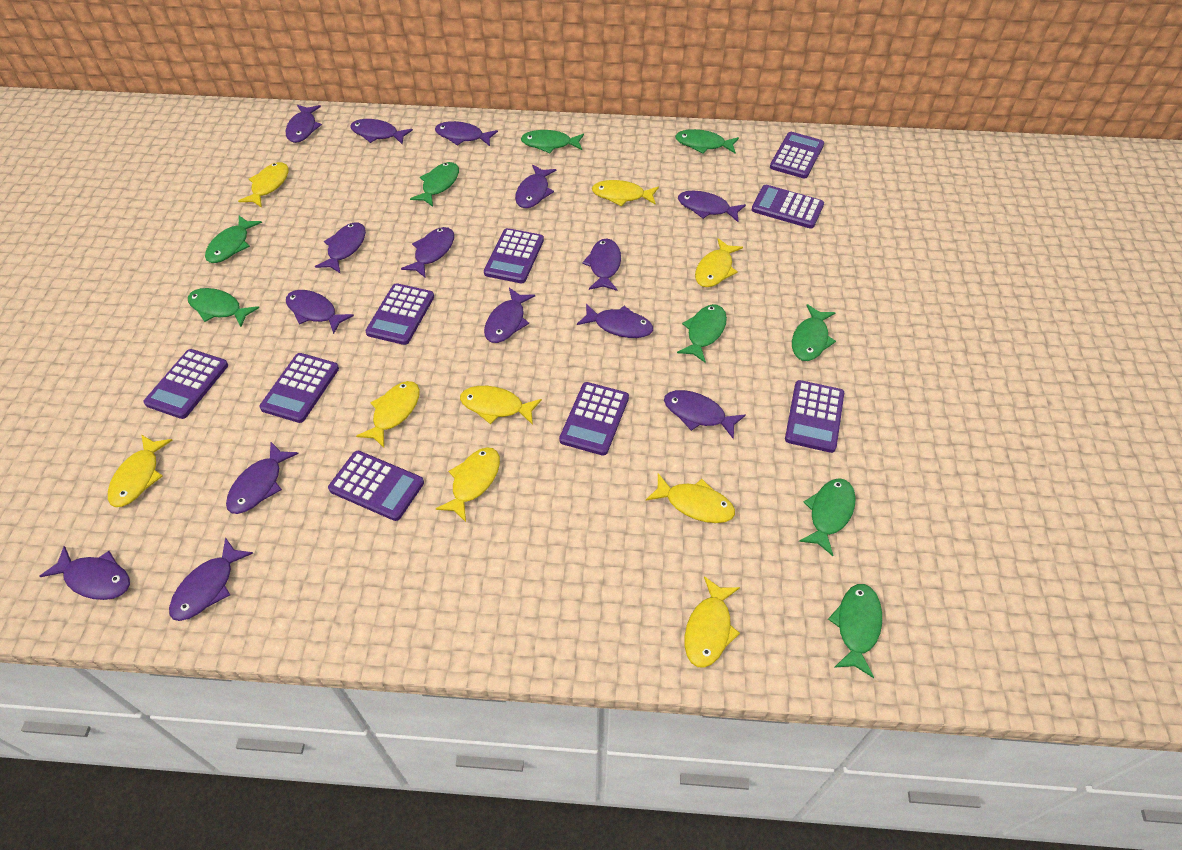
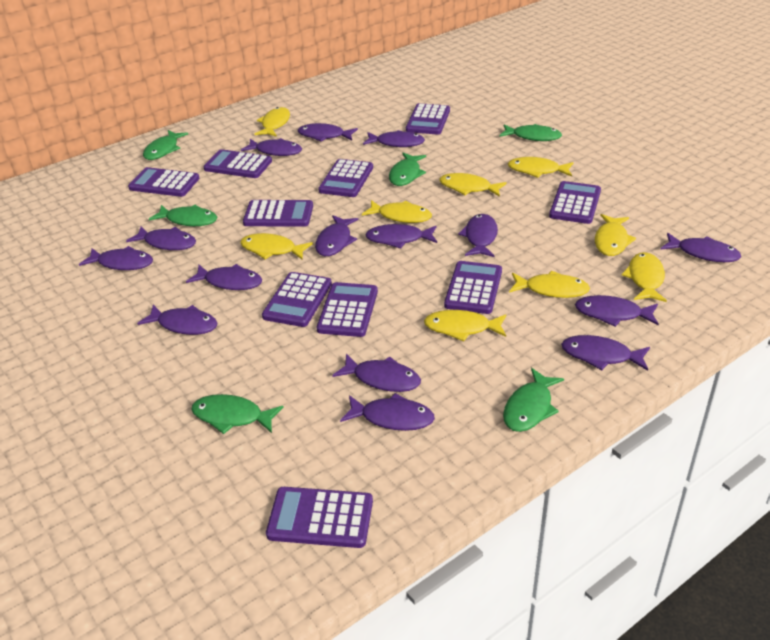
green fish: [188,288,259,327] [205,216,262,263] [410,162,459,207] [521,130,584,153] [675,129,739,154] [677,304,727,363] [792,304,836,361] [799,478,856,556] [828,584,882,678] = 9 -> [143,130,188,160] [149,205,217,226] [191,394,284,434] [389,153,426,186] [499,124,562,141] [503,368,564,432] = 6
purple calculator: [143,349,228,419] [259,353,339,423] [328,451,424,521] [365,283,434,345] [484,228,544,283] [559,382,629,456] [752,185,824,229] [770,132,824,179] [785,380,844,453] = 9 -> [128,167,200,197] [203,149,272,178] [243,200,313,227] [262,272,332,327] [266,487,373,548] [317,282,378,337] [318,159,373,197] [406,103,450,135] [444,261,502,314] [549,181,601,224] = 10

